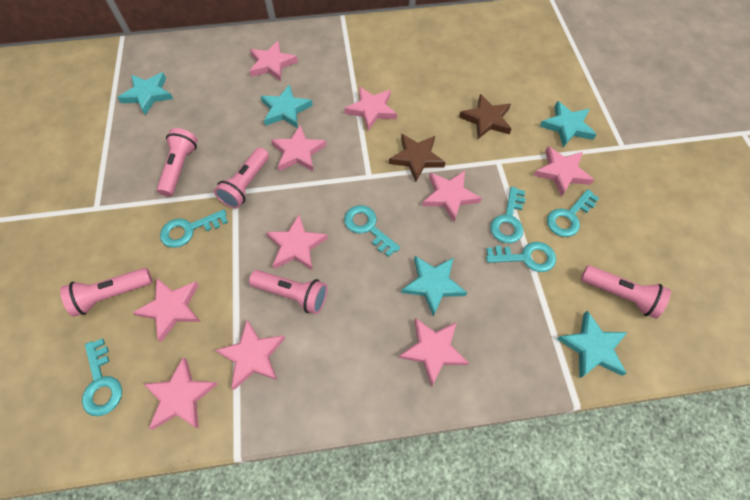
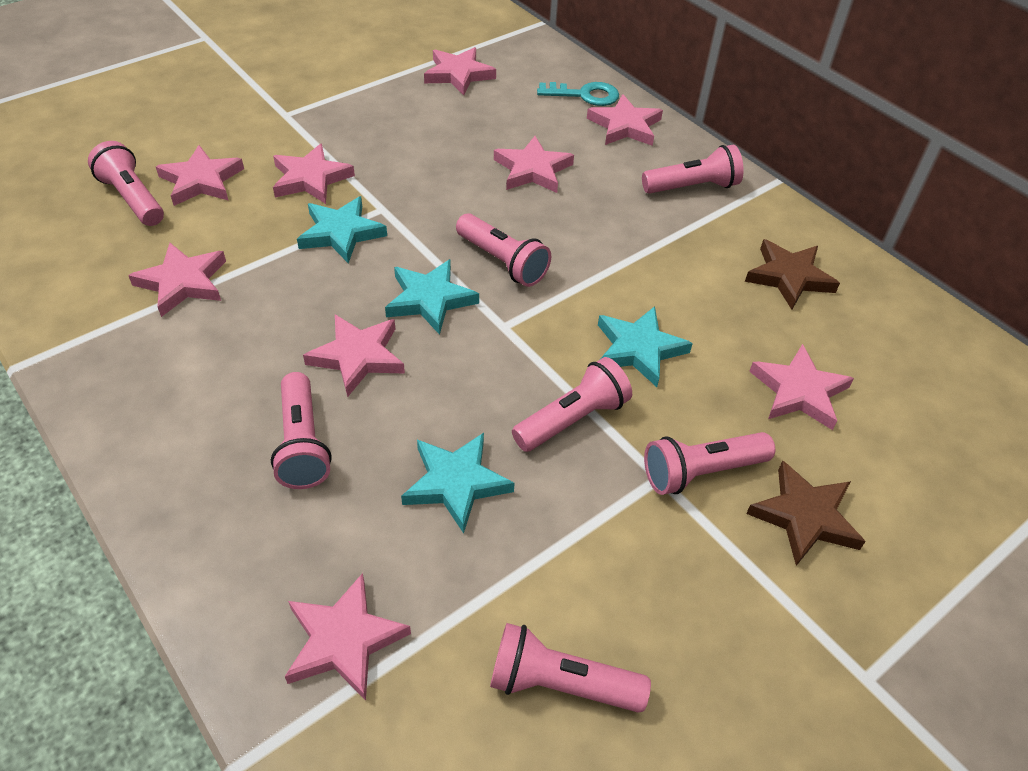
pink flashlight: [60,268,152,317] [157,128,198,196] [214,147,269,209] [249,270,328,314] [581,265,671,319] = 5 -> [88,141,164,226] [271,372,332,489] [456,213,551,287] [490,623,651,713] [512,357,632,452] [642,145,744,194] [644,432,775,495] = 7
pink star: [132,278,201,342] [143,357,218,430] [215,320,285,390] [250,41,298,81] [266,215,328,270] [271,125,327,172] [344,87,397,131] [399,318,469,387] [422,171,482,222] [533,146,594,197] = 10 -> [128,243,226,317] [156,145,244,206] [273,143,355,204] [285,573,411,701] [303,315,405,397] [424,47,496,95] [494,136,574,193] [587,94,663,146] [749,344,854,430] = 9
turquoise key: [82,339,122,416] [160,209,228,248] [344,205,400,257] [486,242,556,272] [490,187,526,243] [547,189,599,237] = 6 -> [537,82,619,106] = 1
turquoise star: [117,72,173,115] [260,84,313,128] [401,256,467,317] [540,101,597,147] [557,311,628,378] = 5 -> [297,196,387,263] [385,259,479,335] [401,433,515,534] [598,306,693,387] = 4

